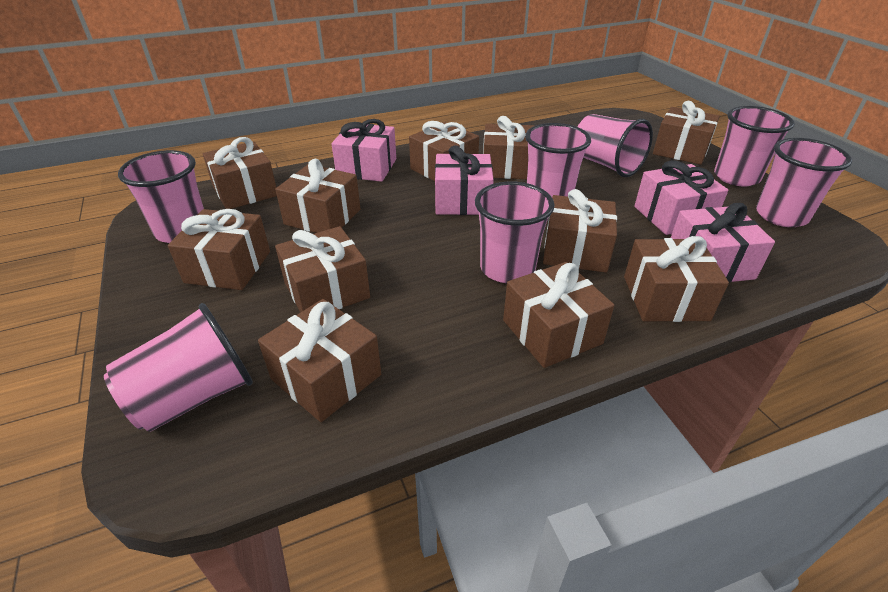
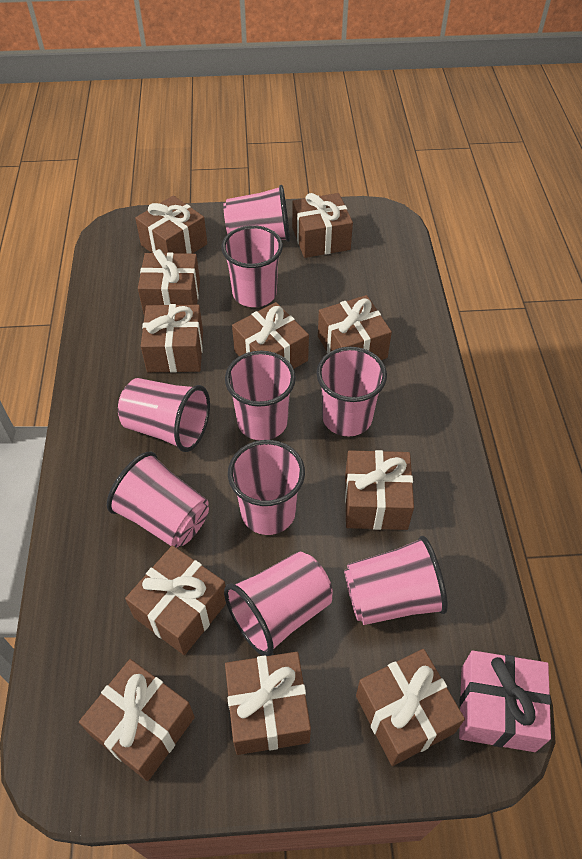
pink cup: [104,303,253,432] [118,150,204,243] [475,182,555,283] [525,123,591,197] [577,114,653,177] [714,106,795,186] [756,138,852,227] = 7 -> [107,452,209,548] [118,378,210,452] [221,225,283,307] [223,185,290,242] [224,552,333,656] [225,351,296,440] [228,440,305,535] [317,347,387,437] [344,536,448,625] = 9
pink gift: [332,119,396,182] [435,145,494,215] [634,160,728,235] [671,203,775,283] = 4 -> [459,650,551,752] = 1

